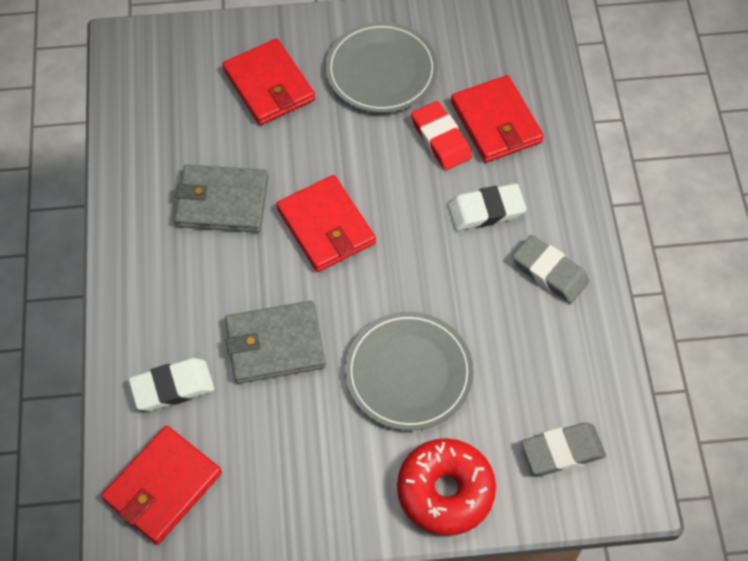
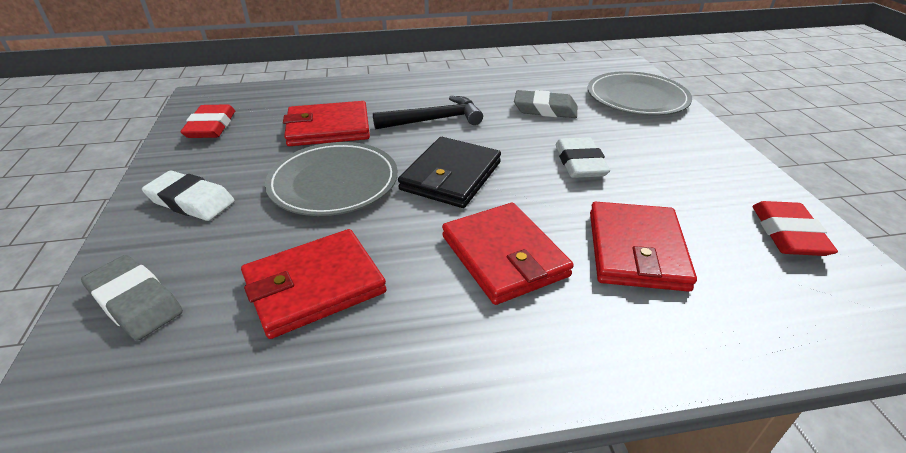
black hammer: none = 0 -> [373,96,483,130] = 1
black wallet: none = 0 -> [398,137,501,208] = 1
grey wallet: [174,165,269,233] [225,301,326,384] = 2 -> none = 0
red donut: [397,438,496,536] = 1 -> none = 0
red eraser: [411,101,472,170] = 1 -> [180,104,235,138] [752,201,838,256] = 2

